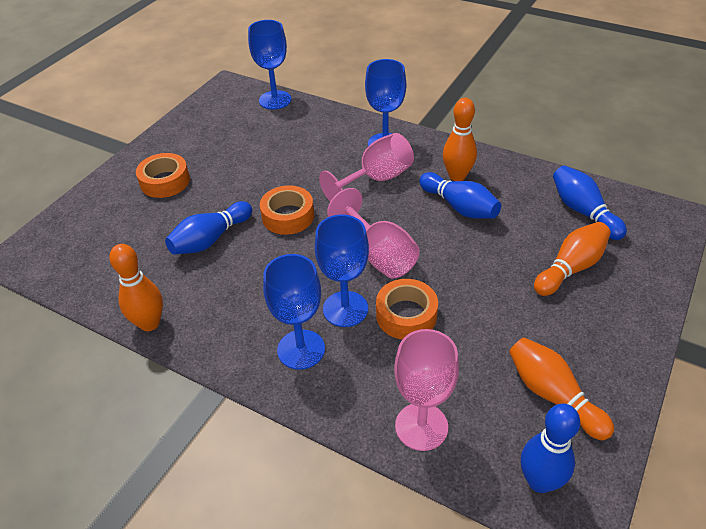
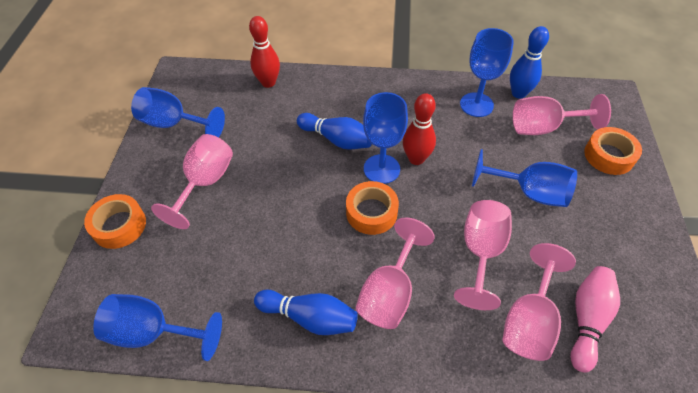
blue bowling pin: [165,201,252,255] [419,172,501,219] [521,404,580,493] [553,166,627,240] = 4 -> [254,290,358,335] [297,113,372,150] [510,26,549,99] = 3
blue goblet: [248,20,291,110] [263,254,325,370] [315,214,369,327] [365,59,406,146] = 4 -> [93,294,222,361] [131,87,225,138] [363,92,408,184] [460,28,514,117] [472,149,577,207] = 5
orange bowling pin: [109,244,163,331] [443,98,477,181] [509,337,614,440] [534,222,611,296] = 4 -> none = 0
pink bowling pin: none = 0 -> [570,266,620,373] = 1
pink goblet: [319,133,414,202] [327,188,420,279] [394,329,459,451] = 3 -> [151,134,233,229] [356,218,435,329] [454,200,512,310] [503,243,576,361] [513,94,611,135] = 5
red bowling pin: none = 0 -> [249,16,280,88] [403,93,436,165] = 2

